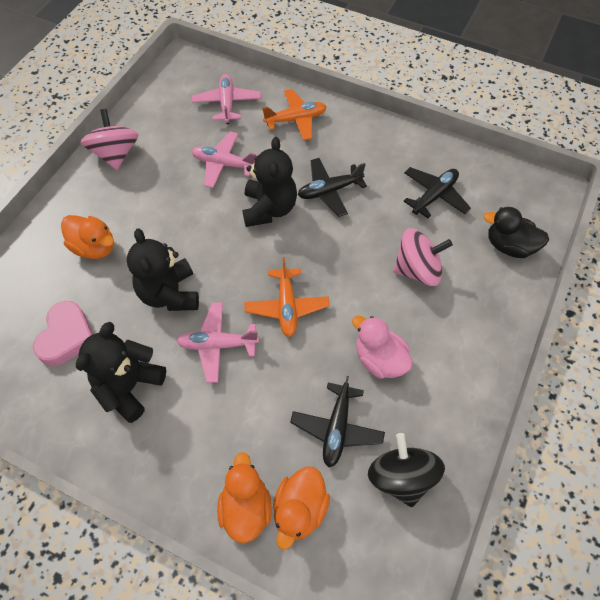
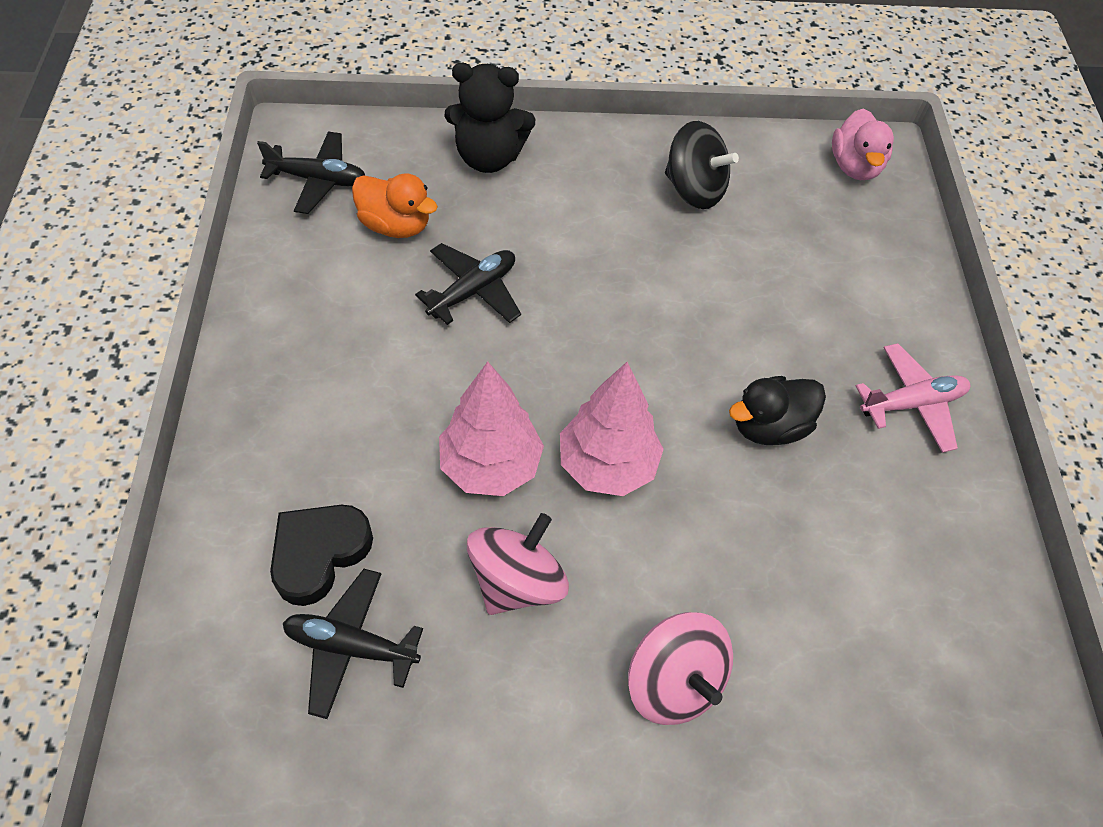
black heart: none = 0 -> [270,505,373,606] = 1
black teddy bear: [76,322,166,423] [127,228,199,311] [243,137,297,227] = 3 -> [444,63,535,173] = 1
orange duck: [61,215,114,259] [217,452,272,543] [273,466,330,550] = 3 -> [352,173,438,238] = 1
orange plane: [244,257,330,337] [262,89,327,140] = 2 -> none = 0
pink heart: [33,301,93,366] = 1 -> none = 0
pink plane: [177,302,259,383] [192,74,261,124] [192,132,259,188] = 3 -> [856,343,970,453] = 1
pink tree: none = 0 -> [439,361,544,496] [560,362,664,496] = 2

